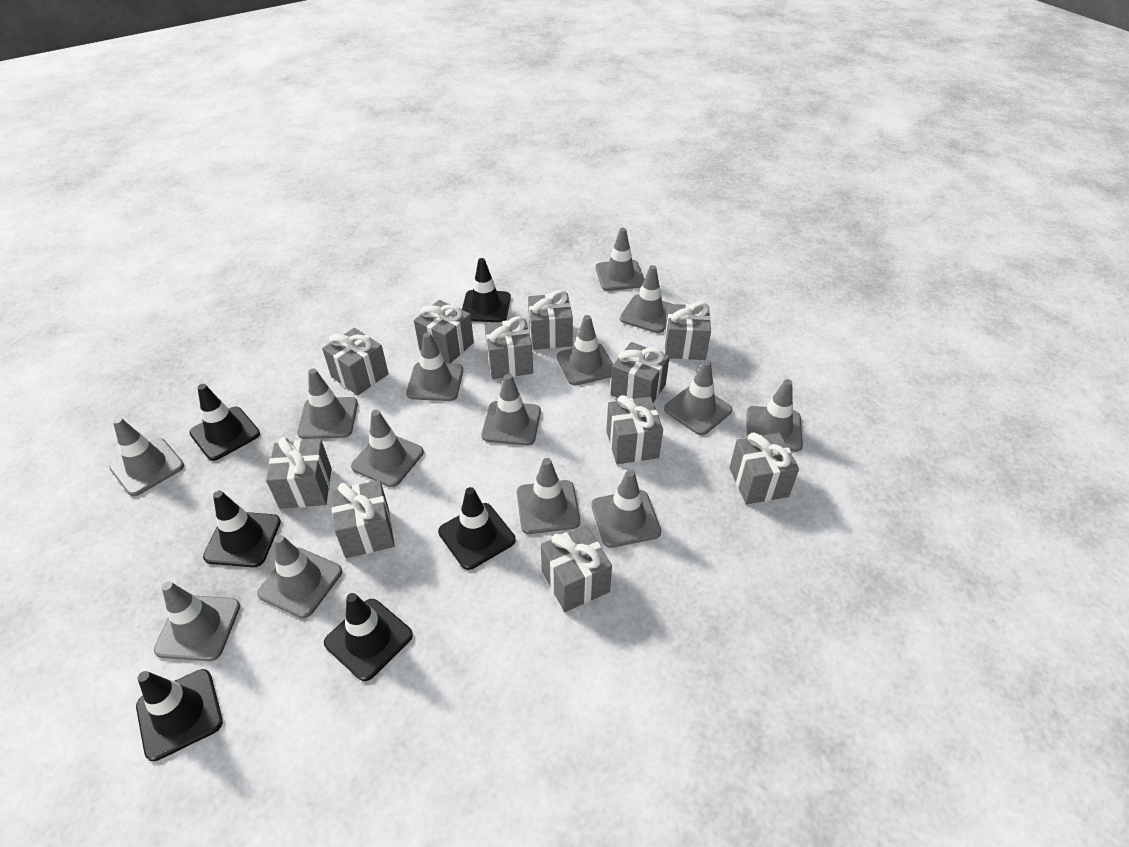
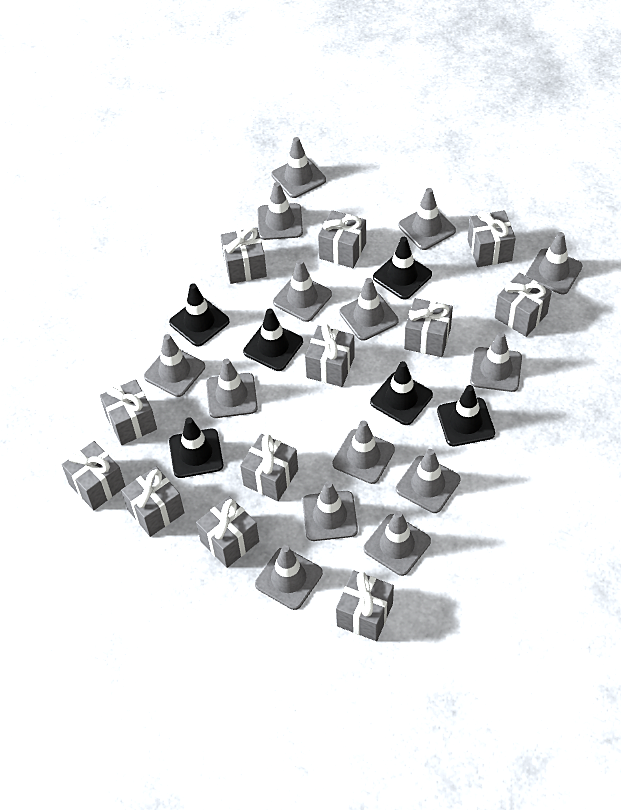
grey gift: [266,437,332,509] [322,328,389,396] [331,480,395,558] [414,300,474,363] [485,316,533,379] [528,290,573,350] [541,525,612,612] [606,395,663,464] [610,342,670,403] [664,302,711,360] [729,432,799,504] = 11 -> [62,441,126,510] [100,379,157,445] [121,466,185,537] [196,496,259,568] [220,227,267,284] [240,434,298,501] [305,324,355,387] [318,210,366,268] [336,570,394,641] [404,298,453,357] [468,210,515,267] [495,273,552,337] = 12

